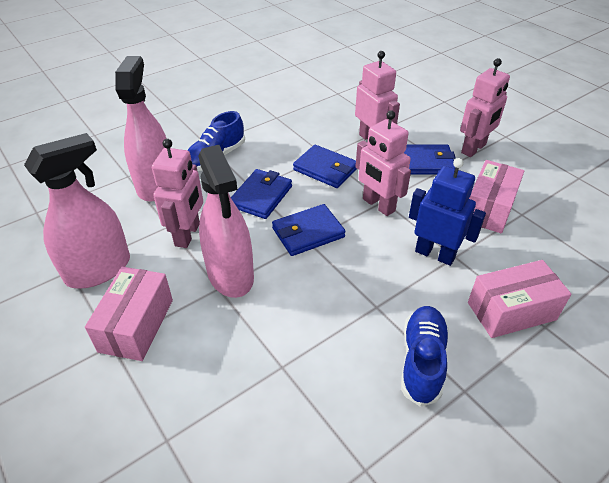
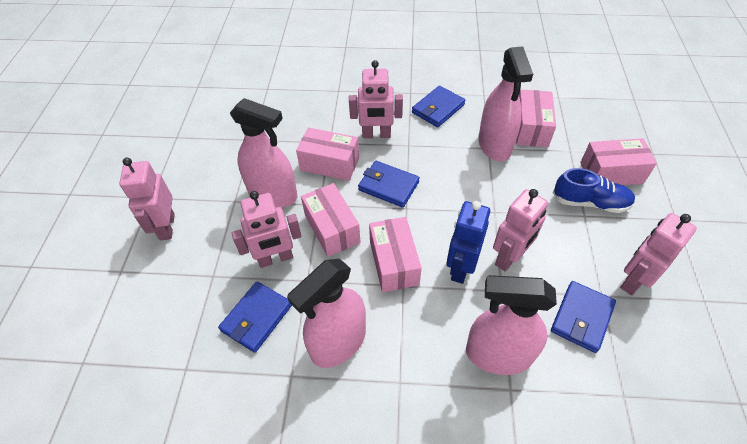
blue shoe: [188,111,245,171] [401,306,449,407] = 2 -> [553,168,635,213] = 1
pink box: [85,267,173,361] [468,260,571,338] [469,160,524,233] = 3 -> [296,128,359,181] [301,183,360,257] [369,217,422,292] [516,90,556,147] [580,138,657,185] = 5
pink robot: [152,139,203,248] [355,51,400,140] [355,110,411,216] [460,58,510,157] = 4 -> [119,158,175,240] [232,191,302,268] [349,60,403,138] [493,189,548,271] [620,213,697,295] = 5
pink spray bottle: [24,133,130,288] [115,56,167,202] [198,145,254,298] = 3 -> [230,98,297,208] [287,258,366,368] [466,275,557,375] [478,46,533,161] = 4

